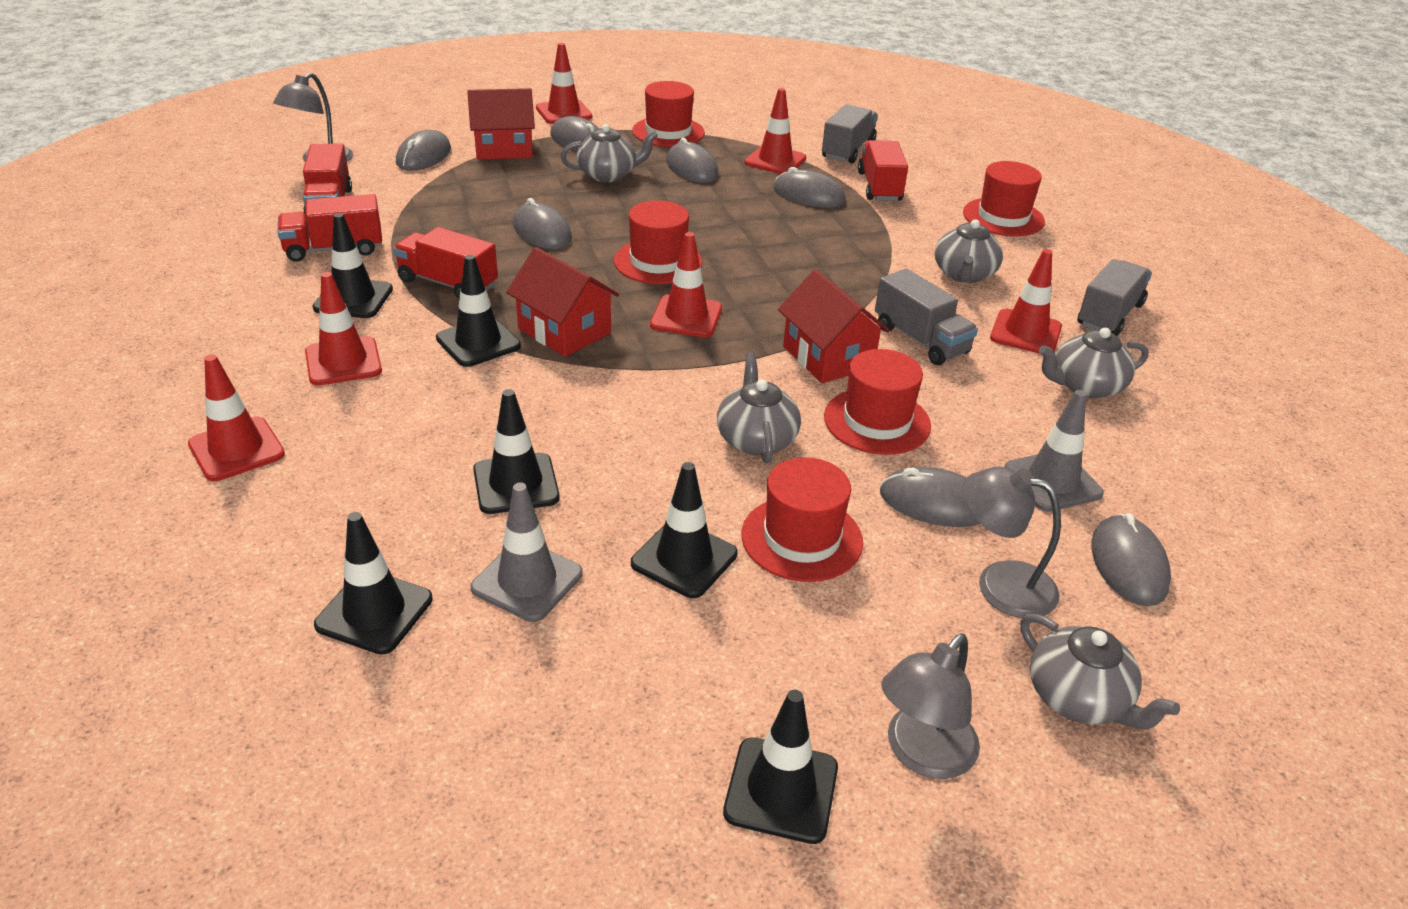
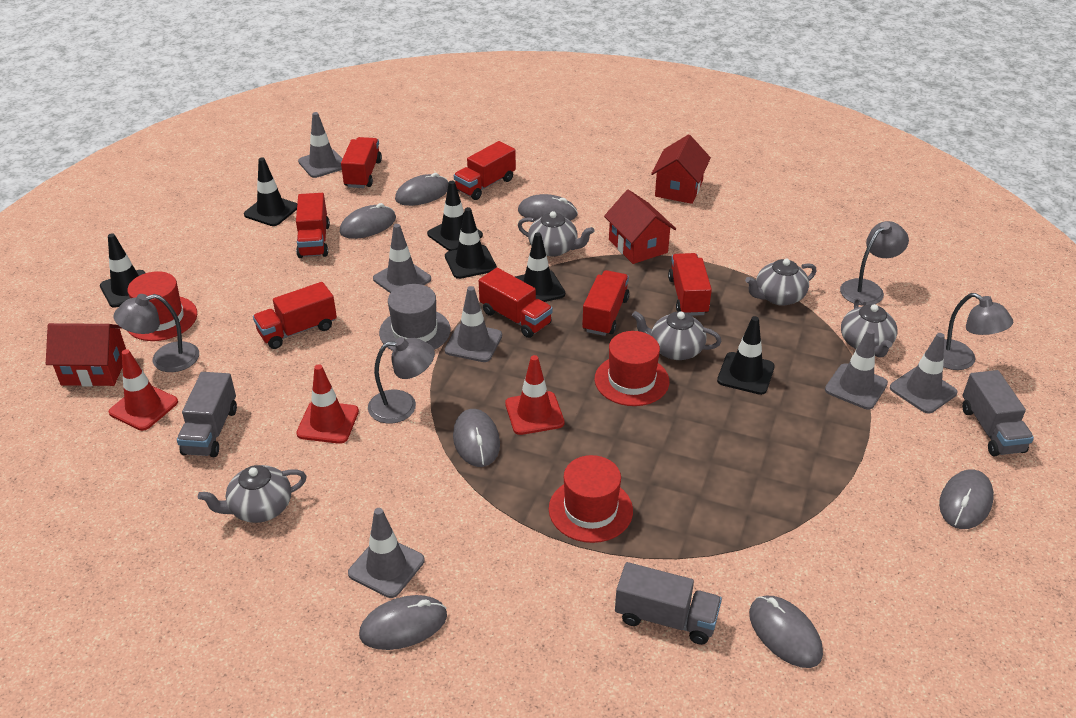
grey hat: none = 0 -> [379,284,451,351] = 1
grey lamp: [273,72,353,162] [881,633,980,779] [962,467,1061,618] = 3 -> [113,294,199,372] [368,337,435,423] [840,221,909,306] [943,293,1013,370] = 4
grey traffic cone: [470,483,583,622] [1005,390,1104,512] = 2 -> [298,112,342,178] [348,508,425,598] [373,224,431,293] [445,286,502,362] [825,329,888,409] [890,333,957,414] = 6
red hat: [614,200,702,284] [632,81,705,147] [741,457,863,582] [824,349,931,455] [963,161,1045,236] = 5 -> [127,271,197,341] [549,455,633,543] [595,331,669,406] = 3
red traffic cone: [188,354,285,481] [305,272,382,385] [536,43,592,124] [650,232,722,337] [745,88,806,174] [990,249,1062,354] = 6 -> [109,349,178,431] [296,364,359,444] [505,355,564,435] = 3
red truck: [277,194,382,262] [303,143,352,214] [393,227,498,298] [858,140,908,201] = 4 -> [253,282,337,349] [296,193,330,258] [341,137,382,188] [454,141,516,200] [479,268,553,338] [582,270,629,336] [668,253,712,316] = 7

